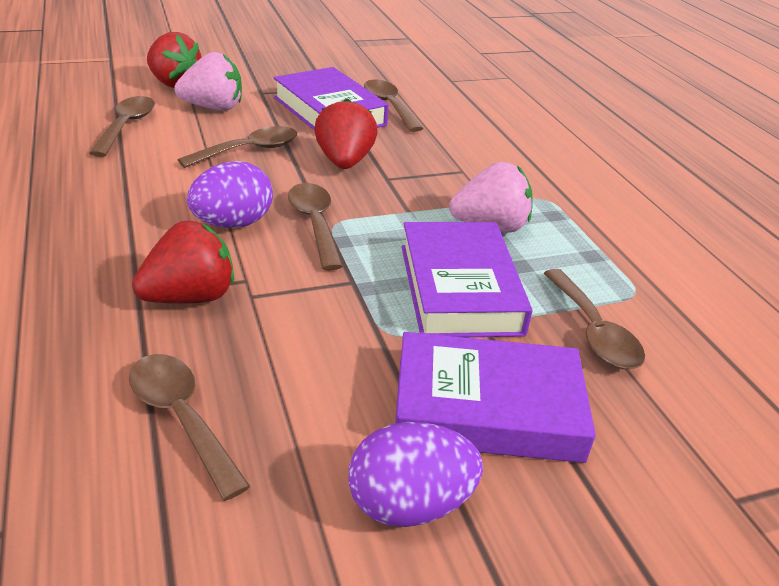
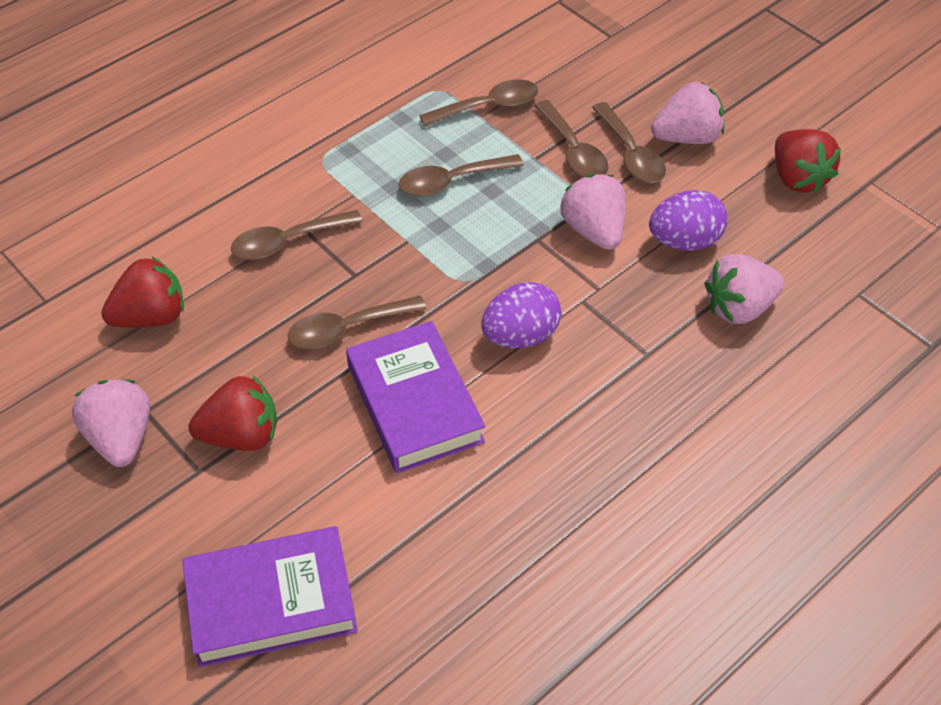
pink strawberry: [174,52,242,111] [449,162,533,232] = 2 -> [72,379,150,467] [561,174,626,250] [651,82,724,144] [705,254,784,324] = 4
purple book: [274,67,389,130] [395,332,596,463] [401,222,532,337] = 3 -> [182,526,358,667] [346,321,485,473] = 2

